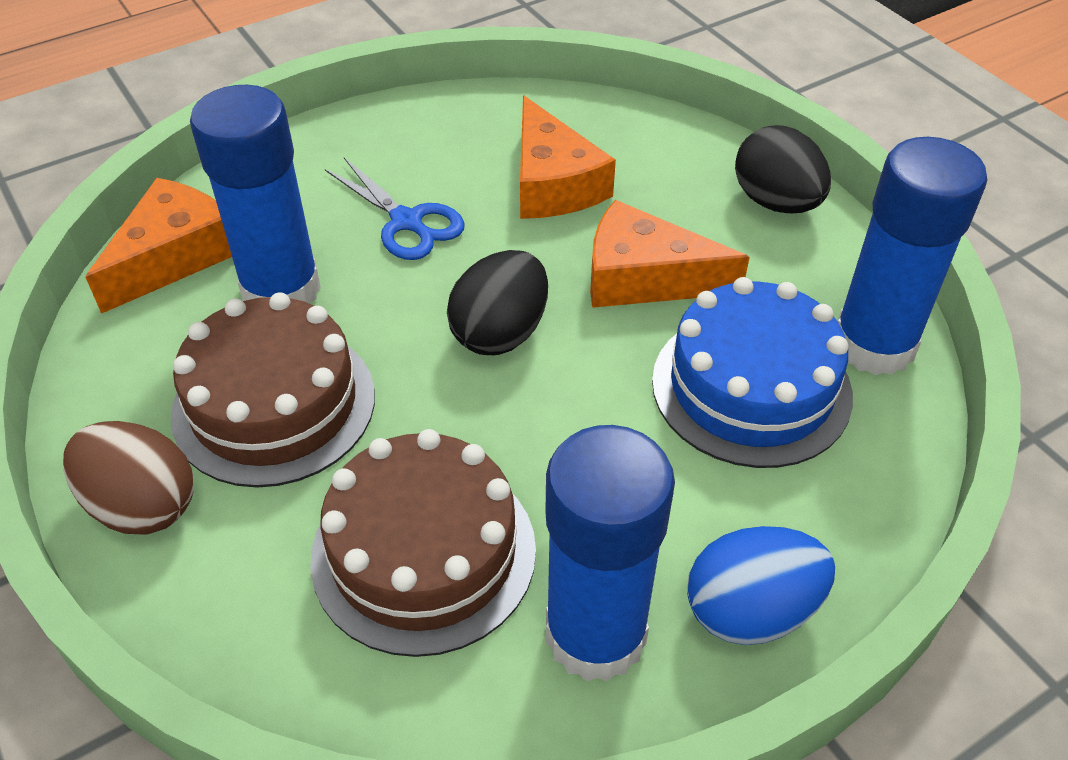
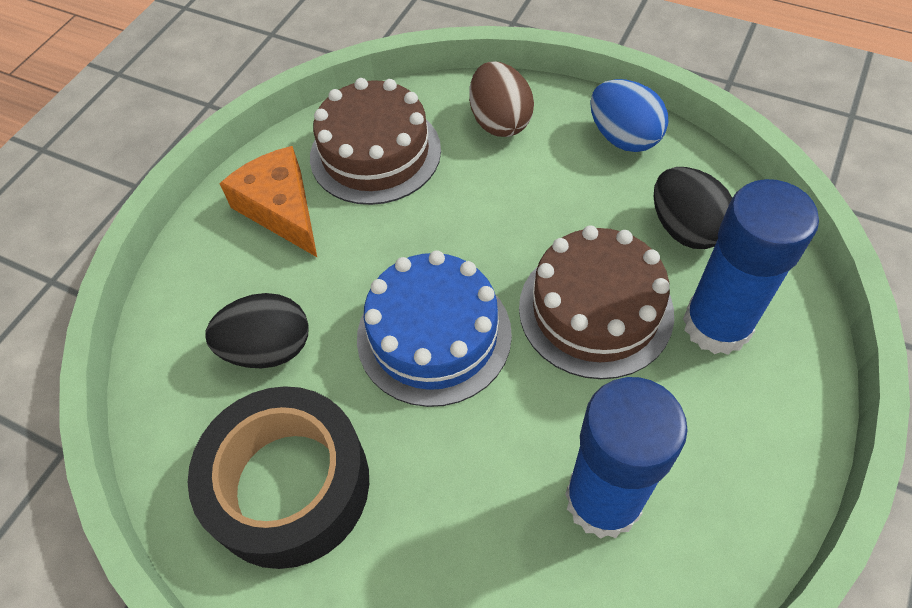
black tape: none = 0 -> [188,386,369,569] = 1
blue glue stick: [190,85,321,303] [545,425,675,682] [838,137,987,375] = 3 -> [565,377,688,539] [683,179,819,355] = 2
blue scissors: [325,158,465,260] = 1 -> none = 0
orange cheese: [86,178,232,314] [520,96,616,219] [590,200,750,308] = 3 -> [219,146,317,257] = 1

